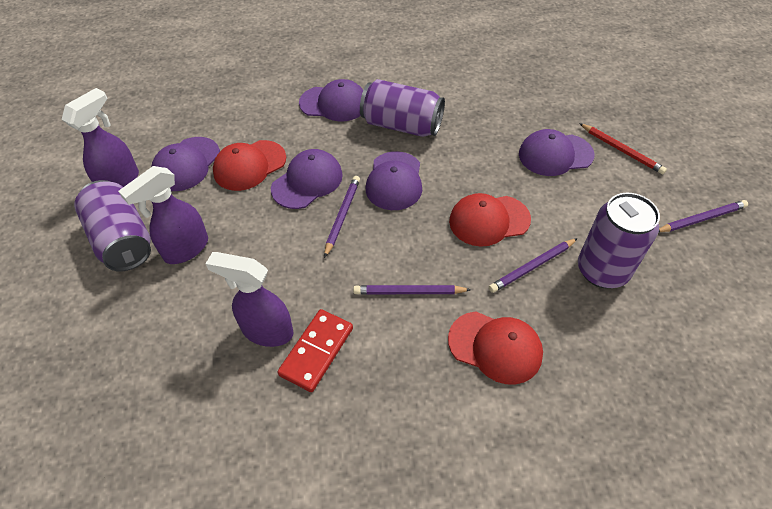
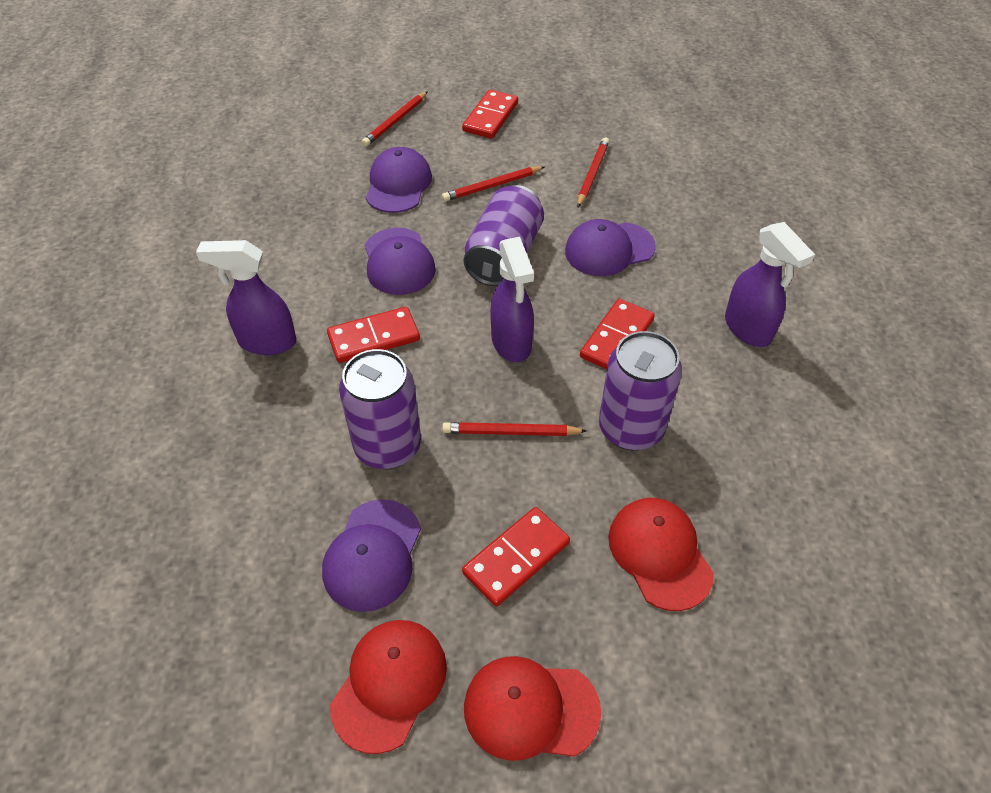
purple cap: [152,137,220,191] [271,149,343,209] [299,79,363,121] [366,151,422,210] [519,129,595,176] = 5 -> [322,499,421,612] [365,228,436,295] [366,147,432,213] [565,219,656,276] = 4
purple pencil: [324,176,360,258] [353,285,471,294] [489,238,578,293] [659,200,748,232] = 4 -> none = 0
red domino: [277,309,353,392] = 1 -> [327,307,420,363] [462,89,518,139] [462,507,570,607] [580,299,655,369] = 4
red pencil: [579,123,667,174] = 1 -> [362,91,428,146] [442,166,545,201] [442,422,587,436] [577,138,609,207] = 4

